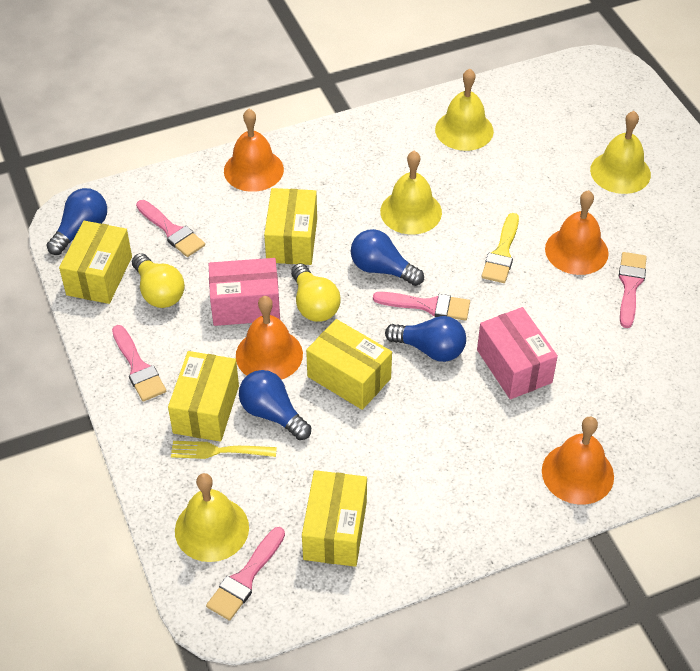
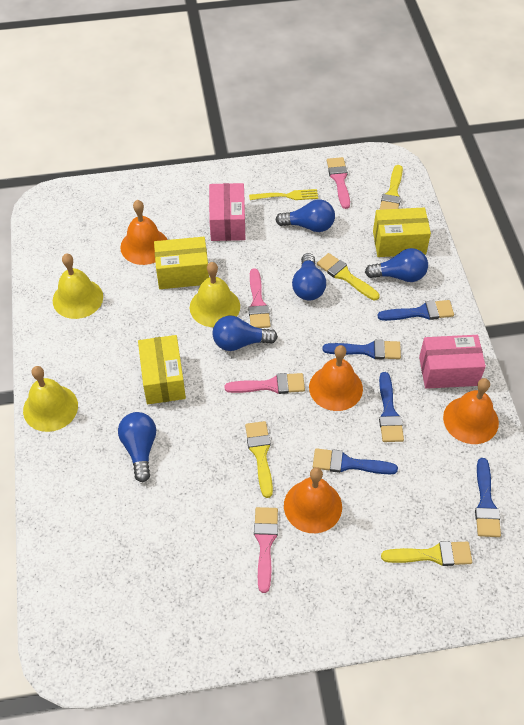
blue brush: none = 0 -> [313,448,398,474] [323,340,401,360] [378,300,454,321] [379,372,404,442] [475,458,501,537] = 5
blue light bulb: [47,188,107,255] [239,370,311,440] [351,229,424,286] [385,316,466,362] = 4 -> [118,412,156,482] [212,316,278,351] [276,199,335,232] [292,253,326,301] [365,248,428,282] = 5
pink brush: [112,325,166,401] [136,200,205,257] [206,527,285,621] [373,292,470,320] [619,252,647,328] = 5 -> [224,373,305,394] [248,268,271,328] [254,507,278,593] [327,157,350,209] = 4
yellow bell: [175,473,249,562] [380,151,442,234] [435,69,494,151] [590,111,651,194] = 4 -> [23,366,78,432] [53,254,103,319] [190,262,240,327] = 3
yellow box: [59,221,132,304] [168,351,239,442] [264,188,317,265] [302,470,367,567] [306,319,392,410] = 5 -> [138,335,186,404] [154,237,209,289] [373,208,431,257] = 3
yellow brush: [481,213,519,283] = 1 -> [245,421,273,498] [317,253,380,301] [379,165,403,210] [381,541,472,566] = 4
yellow light bulb: [132,253,185,308] [291,263,341,322] = 2 -> none = 0

